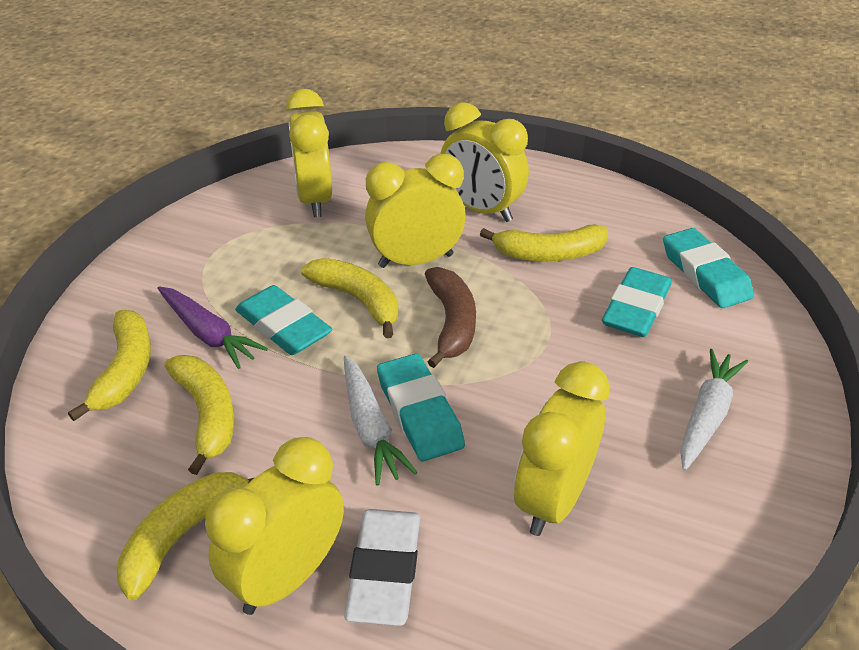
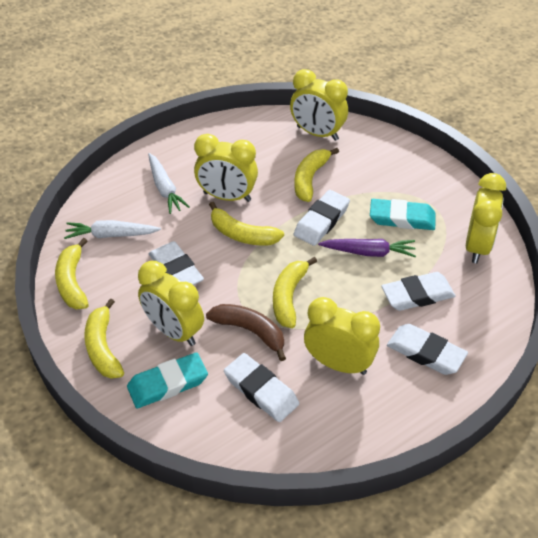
turquoise eraser: [235,285,332,355] [377,353,465,461] [602,267,672,337] [663,228,754,308] = 4 -> [127,352,208,408] [370,199,436,230] = 2
white eraser: [344,509,420,626] = 1 -> [149,241,204,285] [224,353,299,422] [294,190,350,246] [381,272,455,311] [387,324,468,375] = 5

